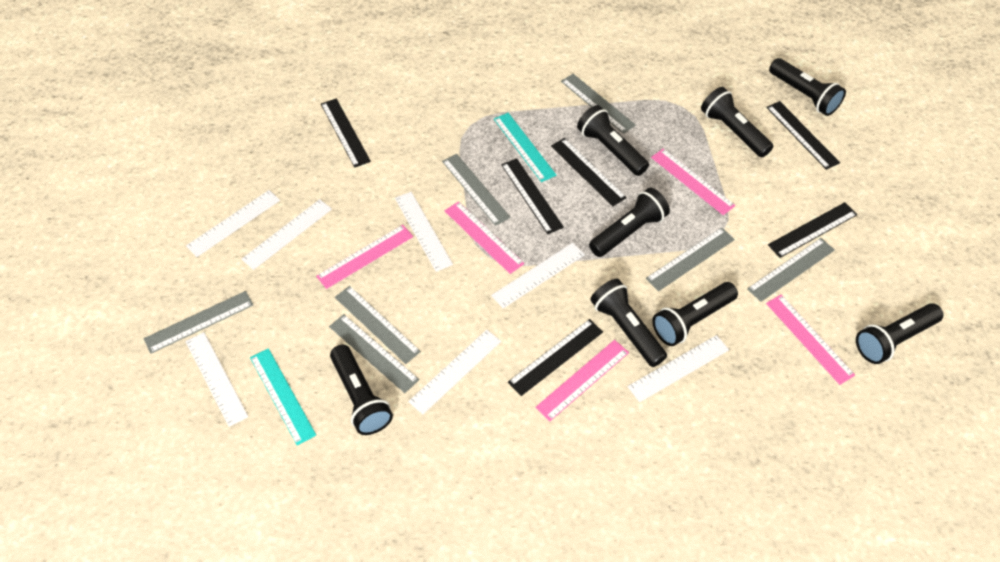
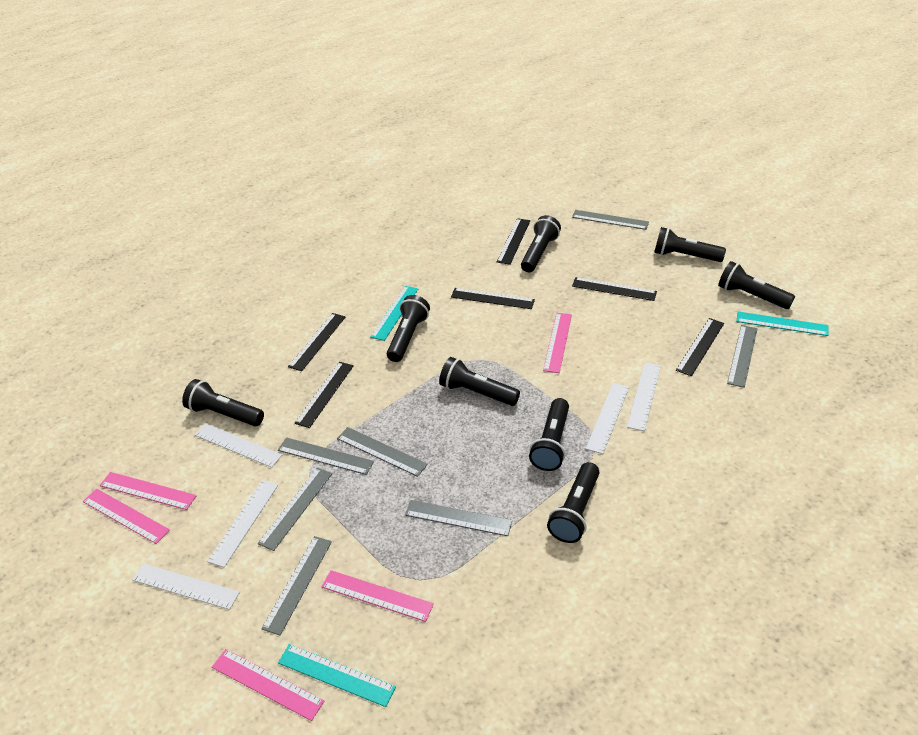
turquoise ruler: [250,348,316,446] [494,113,556,182] = 2 -> [278,644,396,707] [370,286,418,341] [736,311,828,336] = 3
white ruler: [185,332,248,427] [186,190,280,257] [242,199,332,270] [395,192,453,272] [408,330,501,415] [491,243,585,308] [628,335,729,402] = 7 -> [132,563,240,610] [195,423,282,468] [207,480,278,567] [586,383,629,454] [627,363,661,431] = 5

